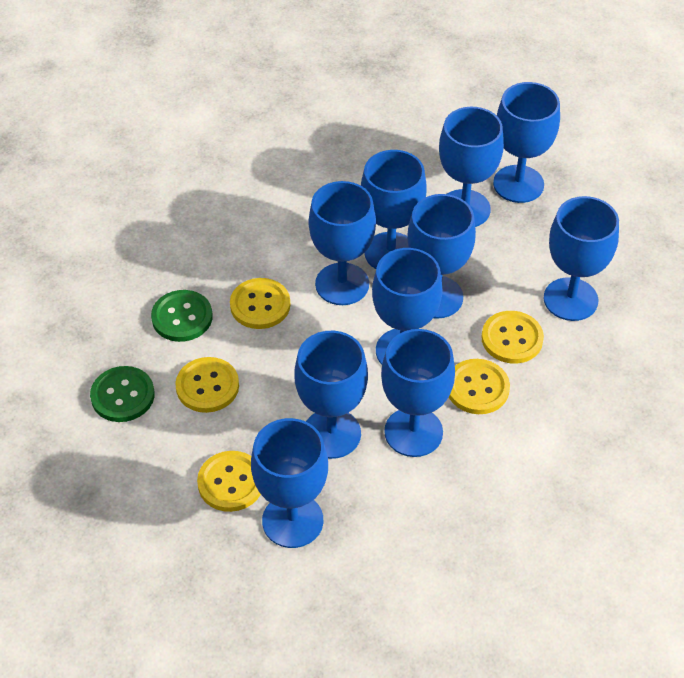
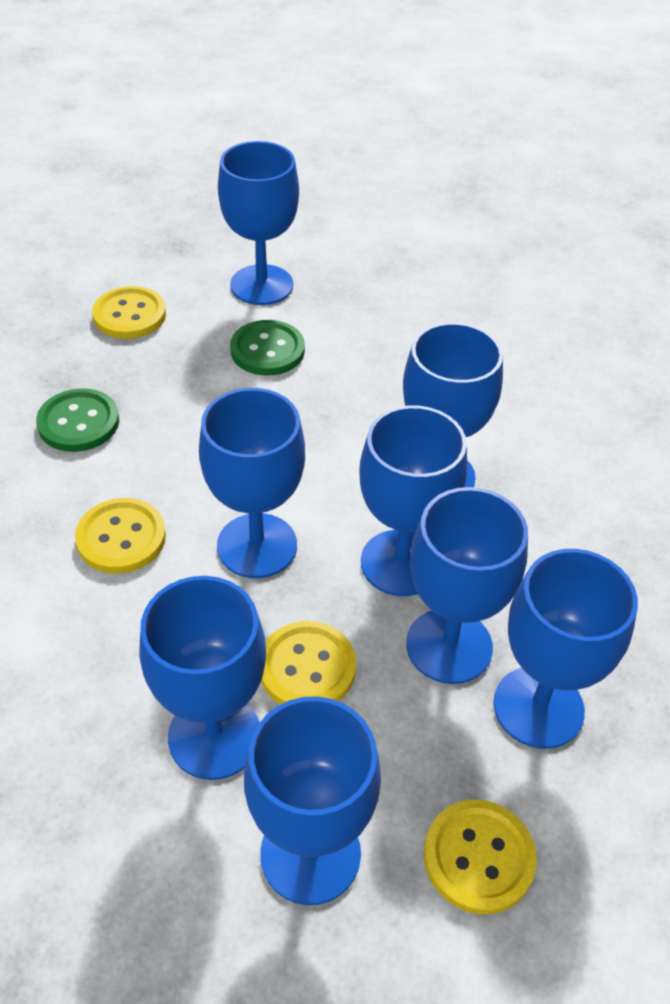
blue goblet: [251,418,328,548] [294,331,368,459] [309,181,376,305] [361,150,427,269] [372,248,443,365] [381,329,455,457] [407,194,476,319] [439,107,504,227] [493,82,560,203] [544,196,619,321] = 10 -> [140,576,266,780] [199,388,305,578] [218,141,299,305] [244,696,381,905] [359,405,467,596] [403,322,503,487] [406,487,528,684] [493,549,638,749] = 8
yellow button: [175,357,239,413] [197,451,261,512] [230,278,290,329] [449,359,510,414] [482,311,544,364] = 5 -> [75,498,166,573] [92,286,166,339] [261,621,356,705] [424,800,537,914] = 4

